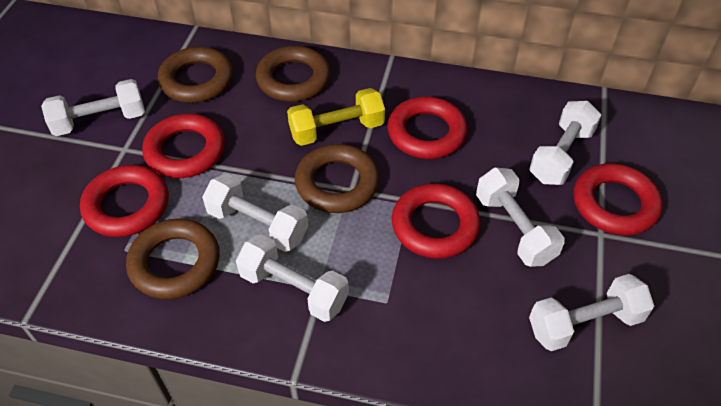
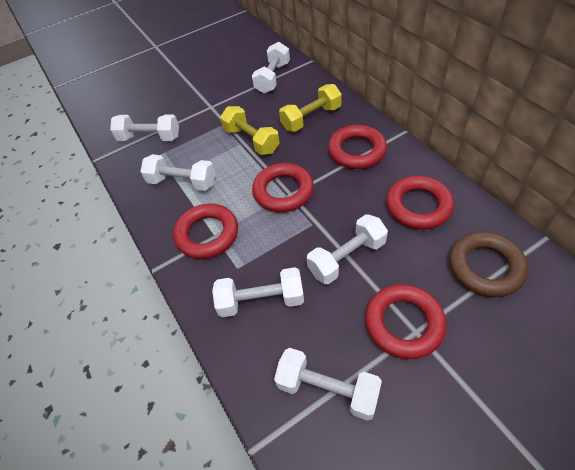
brown ring: [126,219,220,299] [158,47,233,103] [256,46,330,102] [295,144,379,213] = 4 -> [449,232,528,297] = 1
yellow dumbbell: [287,88,385,146] = 1 -> [220,106,280,155] [279,84,342,132] = 2

